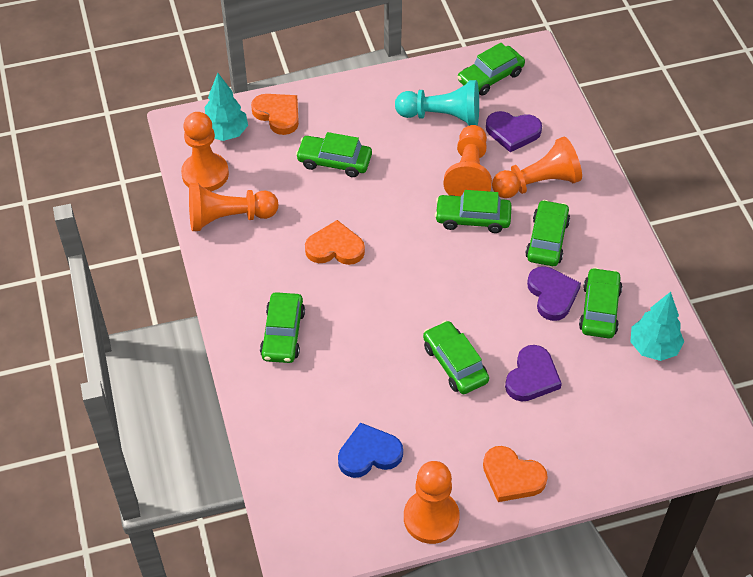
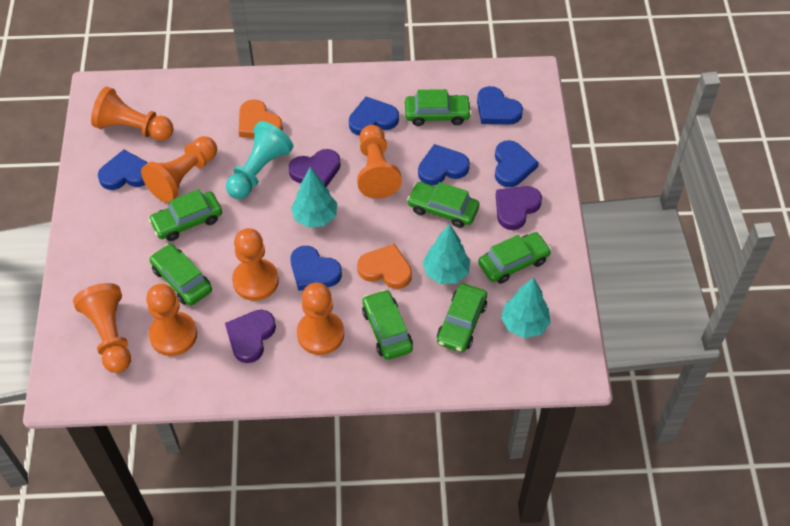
blue heart: [338,422,403,478] = 1 -> [98,150,148,190] [291,246,342,291] [349,97,399,136] [418,144,470,185] [477,86,523,125] [495,140,539,187] = 6
orange heart: [251,94,299,135] [305,220,365,265] [483,446,548,502] = 3 -> [239,99,283,138] [357,244,412,289] = 2
orange pawn: [181,112,229,191] [189,183,278,231] [404,461,460,544] [443,125,492,196] [492,136,582,198] = 5 -> [73,283,131,373] [91,87,174,141] [141,136,217,203] [146,284,197,356] [232,228,279,301] [297,283,344,355] [357,125,402,199] = 7
turquoise tree: [204,73,248,141] [630,292,684,361] = 2 -> [291,167,337,228] [423,224,470,284] [501,278,551,338] = 3

